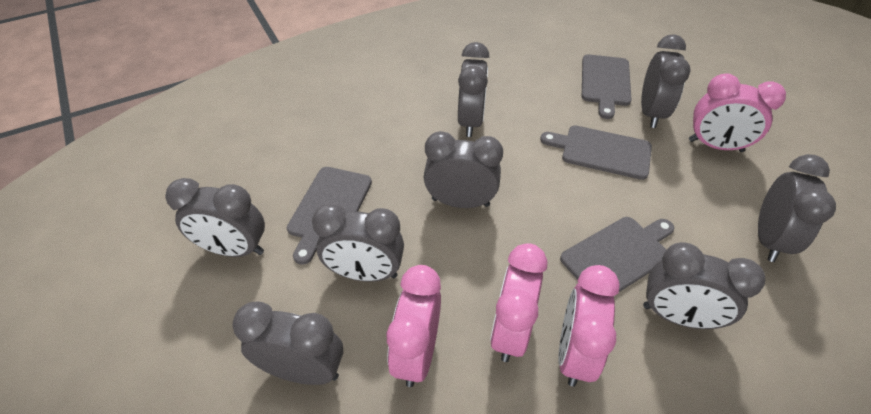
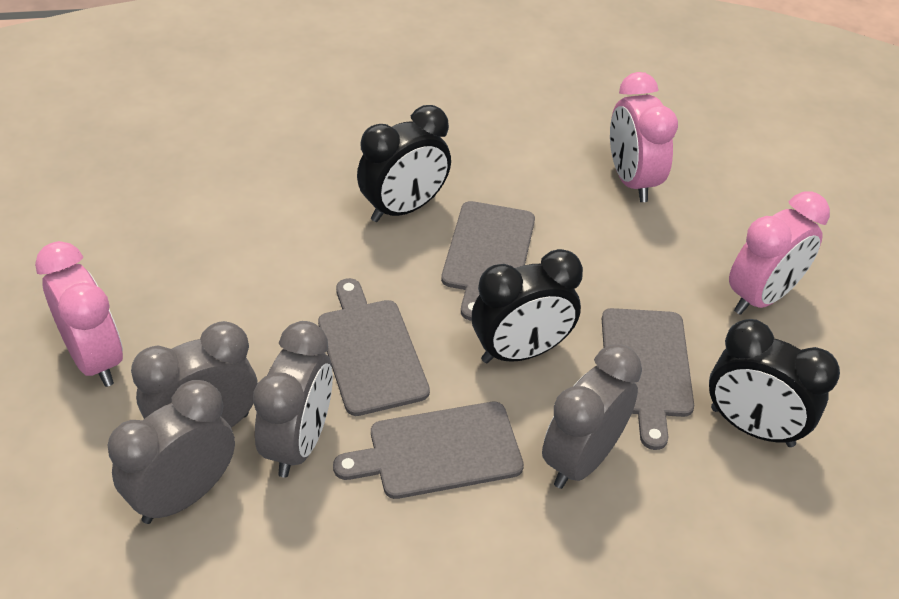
black clock: none = 0 -> [357,105,451,222] [472,249,583,363] [709,319,840,447] = 3
grey clock: [165,178,265,257] [233,302,344,385] [312,203,404,282] [424,131,503,208] [458,42,490,137] [641,34,691,128] [643,242,765,329] [758,154,836,262] = 8 -> [108,380,235,524] [131,321,258,428] [253,321,333,478] [542,344,642,489] = 4
pink clock: [387,265,441,387] [490,243,547,362] [558,265,620,387] [689,73,786,152] = 4 -> [35,241,123,387] [610,72,678,202] [729,192,830,315] = 3

